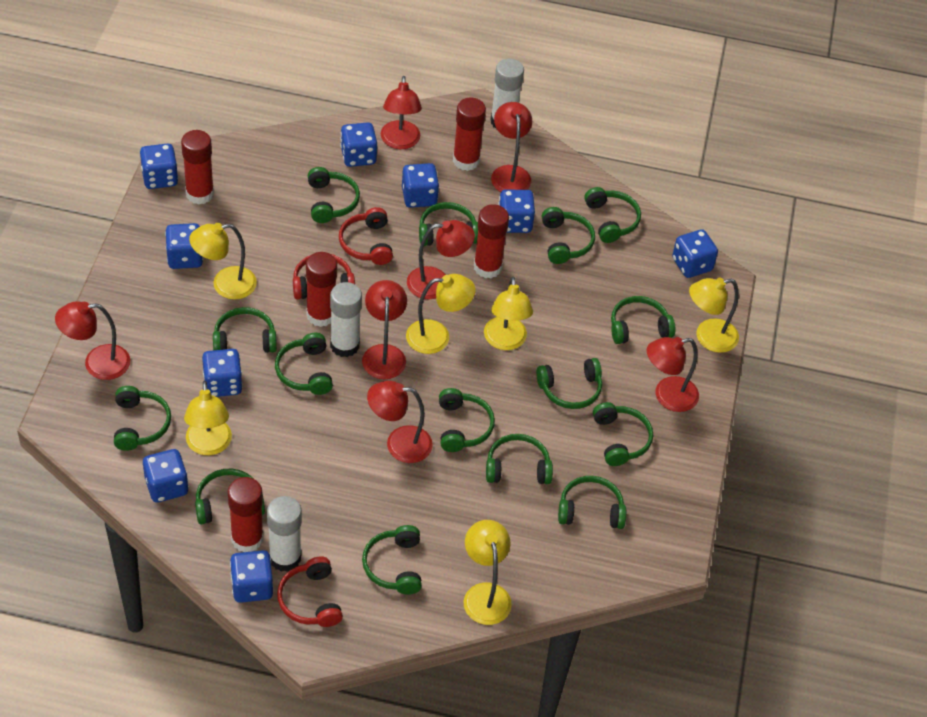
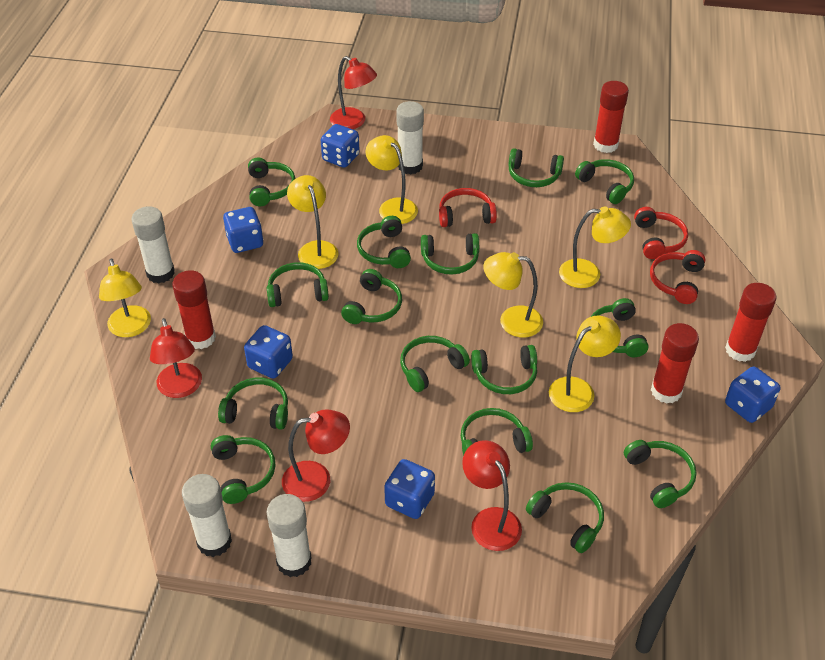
blue dice: [140,143,178,189] [143,449,188,503] [165,223,203,269] [202,349,243,397] [230,550,274,603] [340,122,377,167] [402,163,439,208] [498,190,535,233] [672,229,718,278] = 9 -> [223,207,263,253] [244,325,293,379] [321,124,360,168] [384,459,435,519] [725,366,781,423] = 5
red glue stick: [181,130,214,205] [228,477,263,552] [306,252,337,327] [453,97,486,171] [474,204,509,278] = 5 -> [172,270,216,349] [593,81,629,153] [651,323,699,403] [725,283,776,362] = 4
red lamp: [55,301,130,380] [362,280,407,379] [367,381,433,463] [381,76,422,149] [407,220,475,299] [491,102,532,192] [647,337,699,412] = 7 -> [150,318,202,398] [282,409,350,502] [330,56,377,129] [462,440,522,551] = 4
white glue stick: [267,496,302,572] [330,282,362,357] [491,59,524,128] = 3 -> [132,206,175,284] [182,474,232,557] [266,494,312,577] [396,101,424,175] = 4

